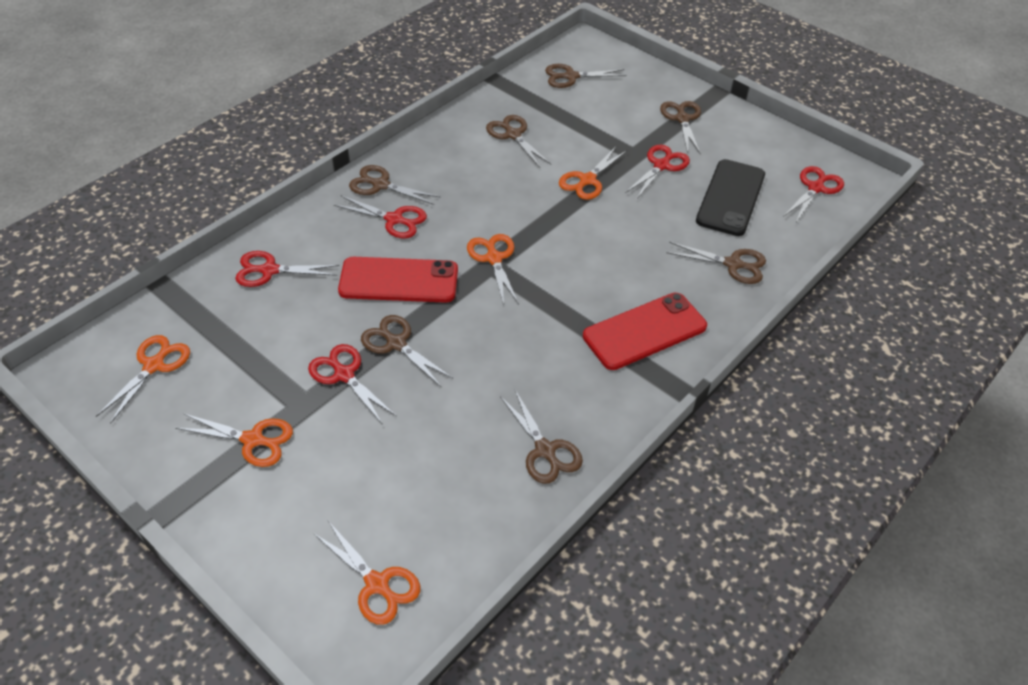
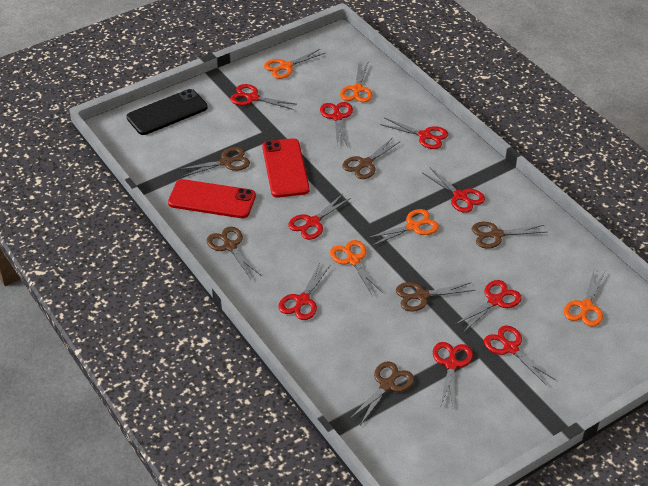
brown scissors: [349,165,441,205] [361,315,454,387] [486,115,551,168] [500,390,583,484] [545,64,627,88] [660,101,701,155] [666,242,766,284] = 7 -> [178,147,250,177] [207,227,261,279] [342,137,401,179] [350,361,414,425] [396,282,475,312] [472,222,546,249] = 6
red scissors: [235,251,339,287] [308,344,396,425] [334,196,427,238] [625,145,690,200] [783,166,844,222] = 5 -> [230,84,296,110] [278,263,330,320] [288,195,351,240] [320,102,353,147] [380,118,448,149] [422,167,485,213] [433,342,473,407] [455,280,522,332] [484,325,555,386] = 9

